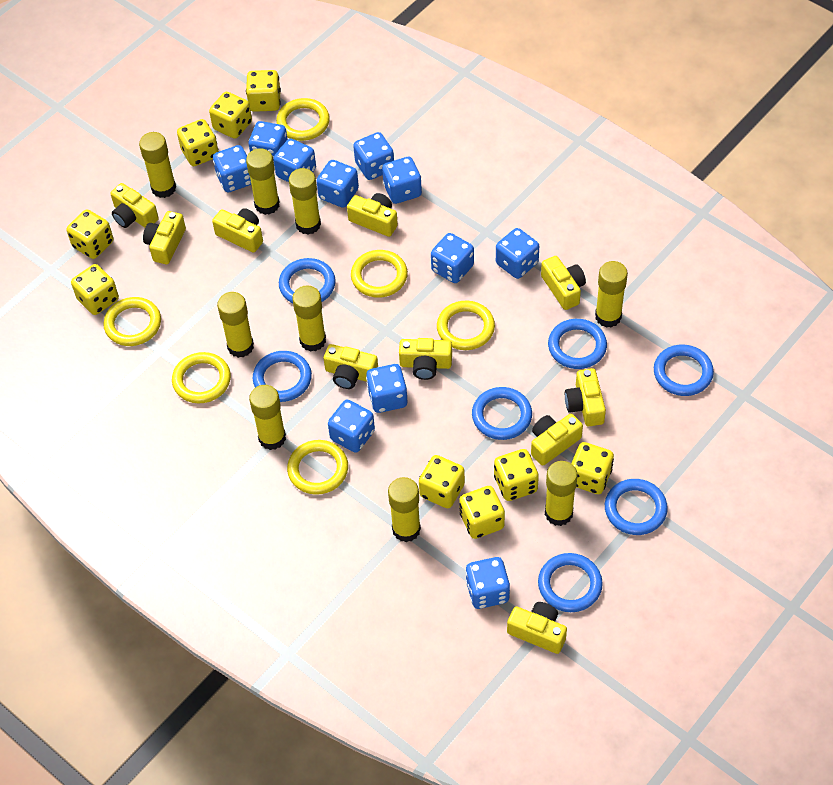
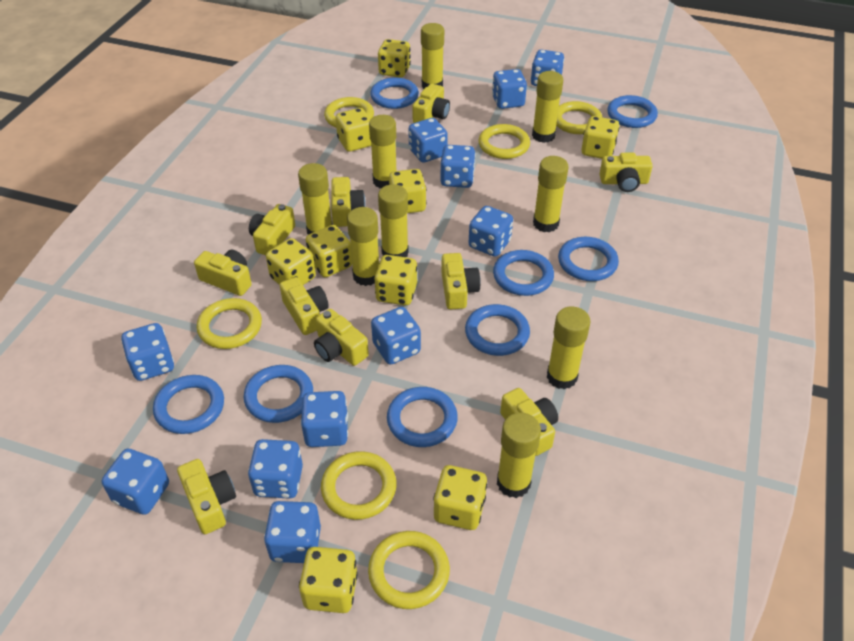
blue ring: [253,351,312,402] [279,258,336,303] [472,387,532,440] [538,553,603,612] [548,319,607,369] [605,479,668,535] [654,345,714,396] = 7 -> [153,375,224,434] [244,365,313,423] [370,78,419,109] [387,387,458,447] [465,304,530,356] [493,250,554,296] [558,237,619,281] [607,95,658,128] = 8

